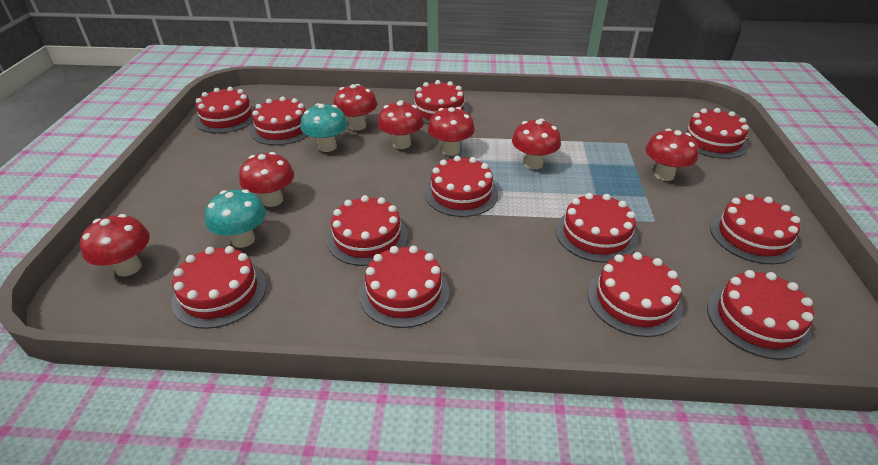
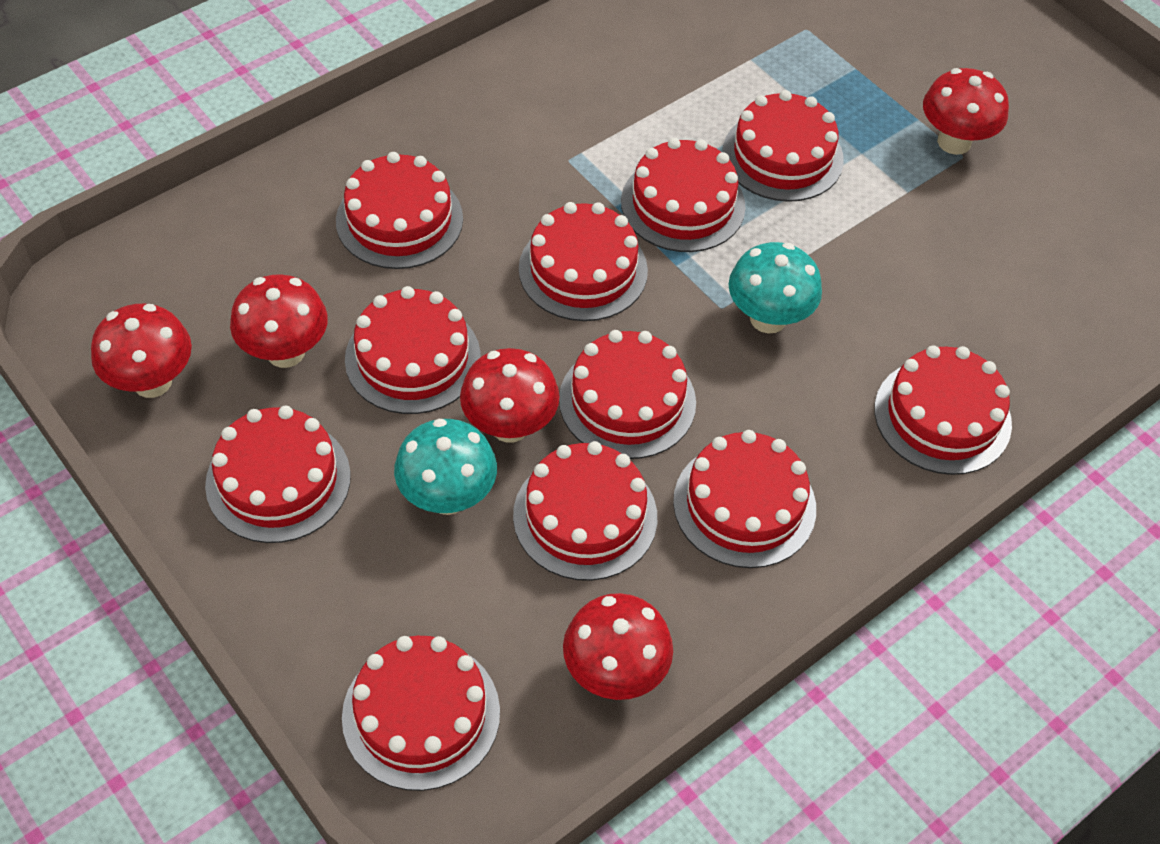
red cake: [172,246,267,329] [195,87,255,133] [250,97,308,145] [327,195,408,266] [359,246,450,328] [413,80,469,124] [425,156,498,217] [555,193,638,263] [588,252,683,337] [681,108,749,159] [707,270,814,360] [710,194,800,264] = 12 -> [205,406,351,543] [336,152,463,269] [342,636,500,791] [345,286,481,414] [513,441,657,581] [519,202,648,321] [559,330,696,459] [621,138,746,252] [673,430,816,568] [723,90,844,202] [874,345,1012,475] = 11
red mushroom: [80,214,150,277] [239,152,294,207] [333,84,377,131] [378,100,424,149] [428,107,475,156] [512,119,561,169] [645,128,699,181] = 7 -> [91,304,192,398] [230,274,328,368] [460,348,560,443] [563,593,673,700] [923,68,1009,155] = 5

